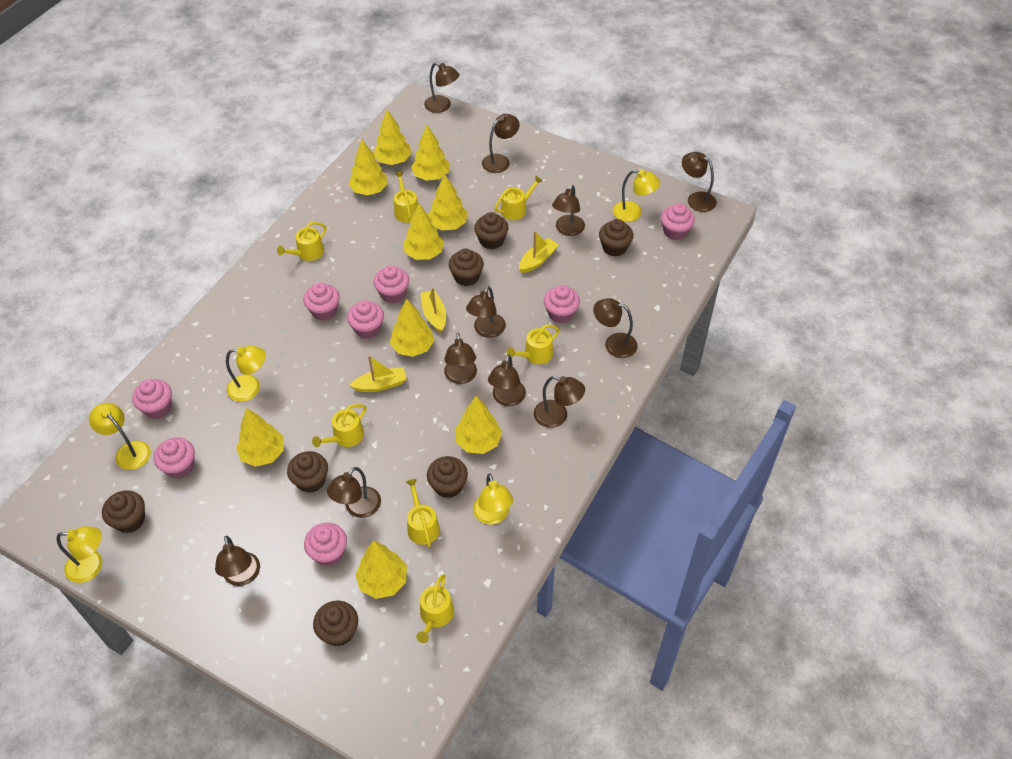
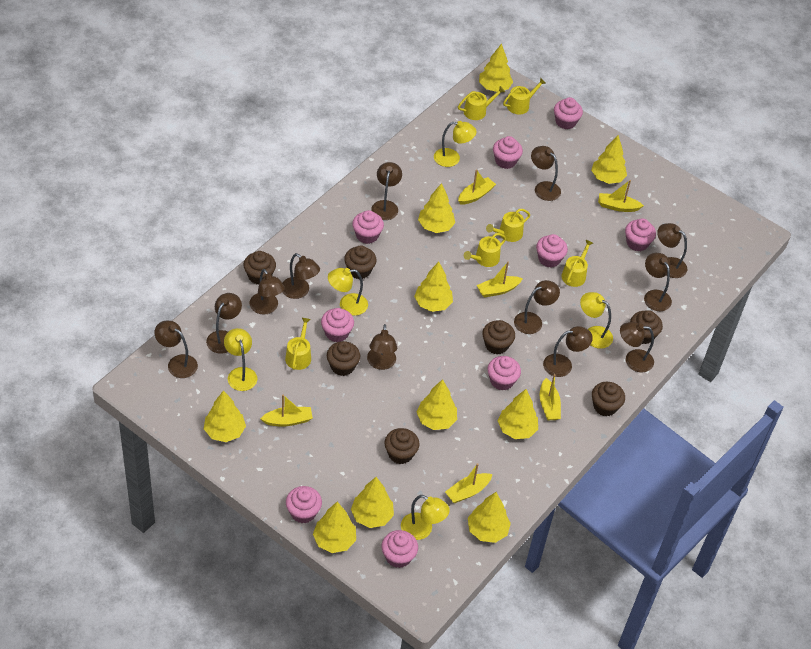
brown lamp: [215,536,260,586] [327,467,381,518] [424,62,459,113] [444,332,477,384] [466,286,506,338] [482,114,520,173] [488,355,526,406] [534,376,585,428] [552,185,585,236] [593,298,638,358] [682,152,717,212] = 11 -> [154,321,198,378] [206,293,242,354] [249,269,285,315] [282,253,320,299] [367,324,397,370] [371,162,402,220] [514,280,560,334] [531,146,561,201] [543,326,593,377] [620,322,654,372] [644,253,672,311] [657,223,687,278] = 12
pink cupcake: [132,379,172,419] [154,437,195,479] [303,282,340,321] [304,523,347,566] [347,300,384,339] [374,265,409,303] [544,285,580,323] [661,203,695,240] = 8 -> [286,486,322,523] [321,308,354,342] [352,210,384,244] [382,530,418,568] [487,356,521,390] [493,136,523,169] [536,234,568,267] [554,97,583,130] [625,218,656,251] = 9
yellow boat: [349,355,407,392] [420,288,446,333] [519,231,559,273] = 3 -> [260,394,313,427] [445,463,492,503] [458,169,496,205] [477,261,523,297] [540,374,561,420] [598,180,644,212] = 6
yellow tree: [236,408,284,467] [349,139,388,195] [355,541,407,599] [373,110,412,165] [390,299,434,357] [403,203,444,260] [411,125,450,181] [428,174,468,230] [455,396,502,454] = 9 -> [204,390,246,442] [313,502,356,553] [351,477,394,528] [414,262,453,312] [417,379,457,430] [418,183,455,233] [468,492,511,543] [479,43,513,92] [498,389,538,439] [591,135,627,184] = 10
yellow watering can: [277,222,327,261] [312,404,367,447] [394,172,418,223] [406,479,440,547] [416,575,454,643] [494,176,542,220] [506,324,560,364] = 7 -> [285,318,311,370] [458,86,505,120] [464,233,506,267] [486,209,530,242] [503,78,546,114] [561,240,593,287] = 6

